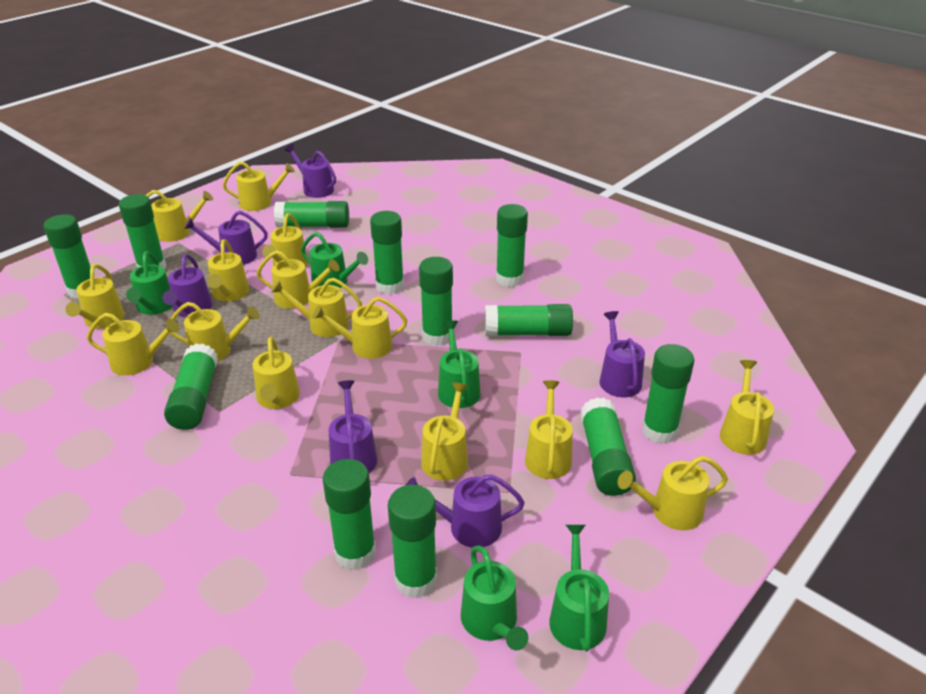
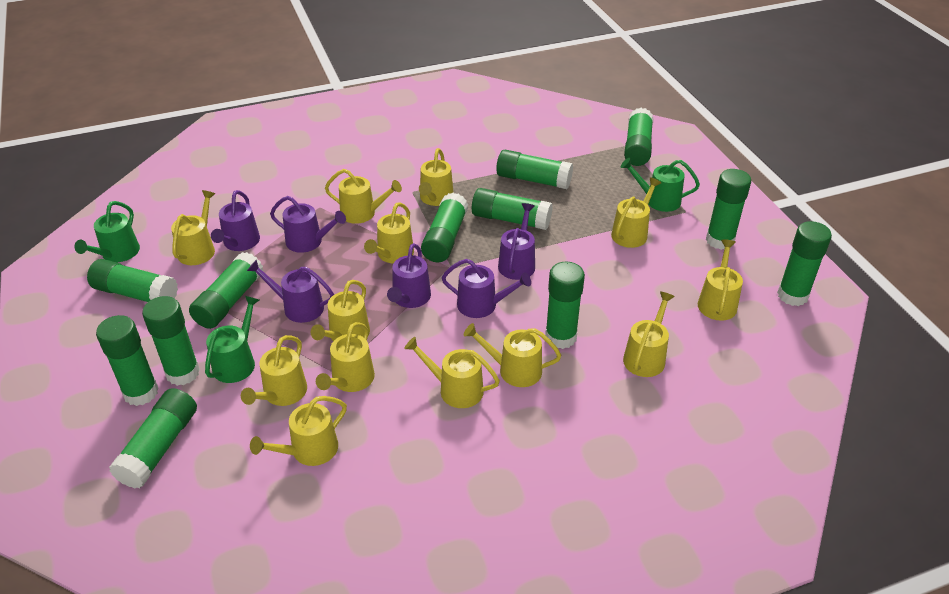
green watering can: [126,251,173,315] [301,232,368,288] [438,320,481,408] [461,545,528,651] [549,525,609,651] = 5 -> [74,201,140,262] [205,296,259,383] [621,158,700,212] = 3
yellow watering can: [66,264,125,329] [87,313,179,376] [146,190,213,242] [170,302,260,361] [207,239,249,301] [223,162,295,211] [253,337,300,409] [256,250,339,309] [262,213,308,267] [271,278,362,337] [312,297,407,359] [421,382,468,481] [525,380,573,479] [618,456,728,530] [720,360,774,455] = 15 -> [171,190,215,265] [241,335,307,406] [250,396,347,466] [311,280,370,341] [316,322,375,392] [325,169,402,224] [364,202,414,263] [404,337,500,408] [419,148,454,206] [464,323,561,387] [611,177,661,248] [623,291,675,377] [698,239,743,321] = 13

